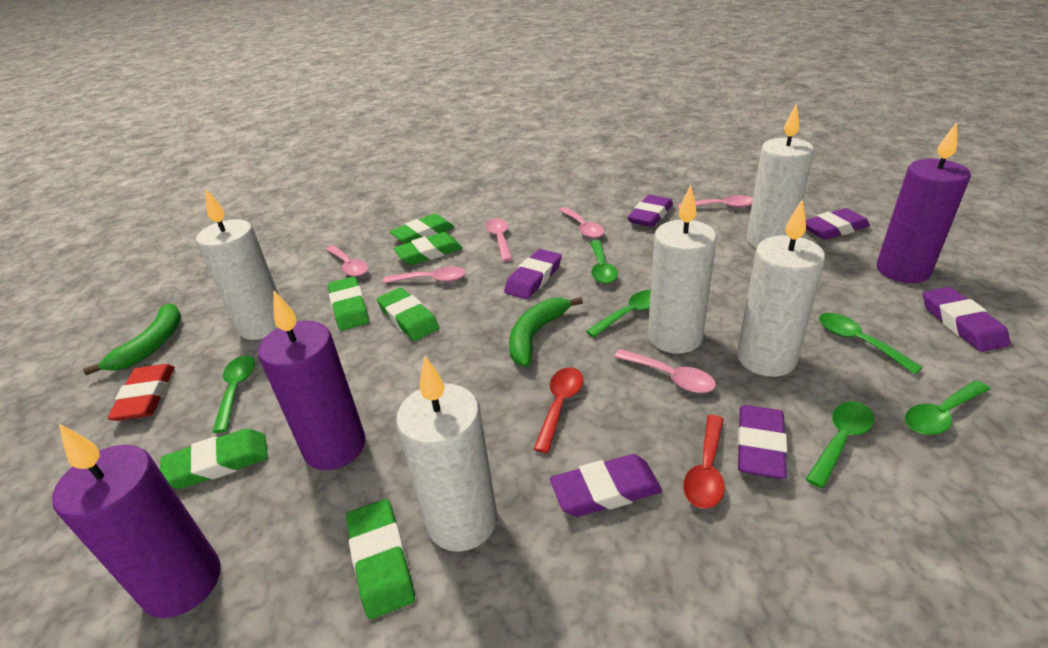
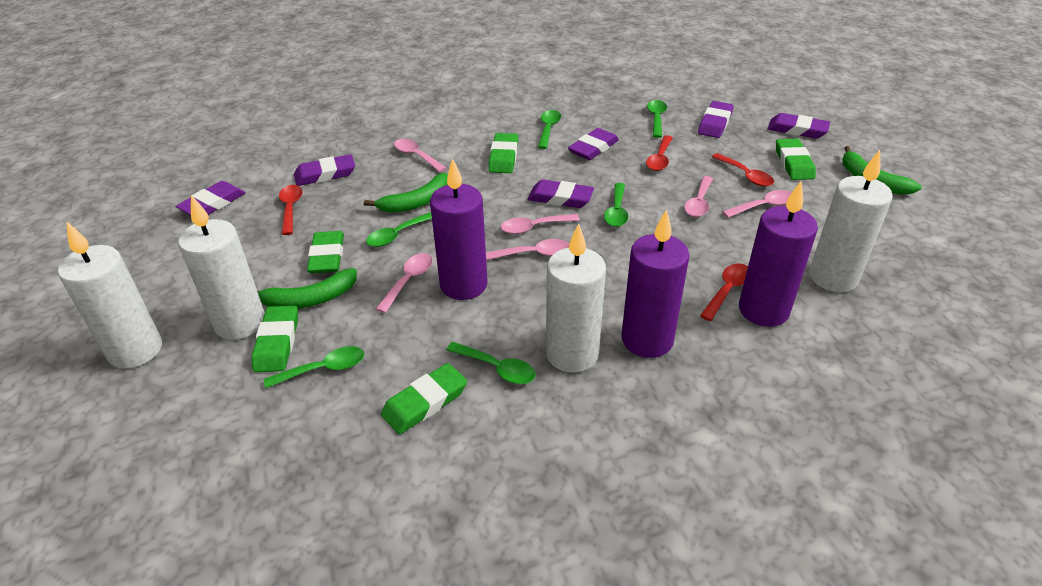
green banana: [83,303,181,375] [509,297,583,367] = 2 -> [257,268,357,309] [364,173,448,213] [843,146,922,195] = 3
green eraser: [160,428,268,489] [328,277,369,331] [346,499,415,619] [377,288,440,341] [389,214,454,244] [393,232,463,265] = 6 -> [251,306,298,372] [307,231,344,273] [381,363,467,434] [488,133,518,173] [776,139,816,180] = 5
red eraser: [107,364,175,421] = 1 -> none = 0
red spoon: [534,367,583,453] [683,415,725,509] = 2 -> [279,185,303,235] [646,135,673,171] [700,263,748,321] [712,153,774,187] = 4
white candle: [196,188,279,340] [396,356,497,552] [648,184,717,354] [737,200,825,377] [747,103,814,248] = 5 -> [58,221,162,369] [178,195,265,340] [546,223,606,373] [809,150,893,292] = 4

